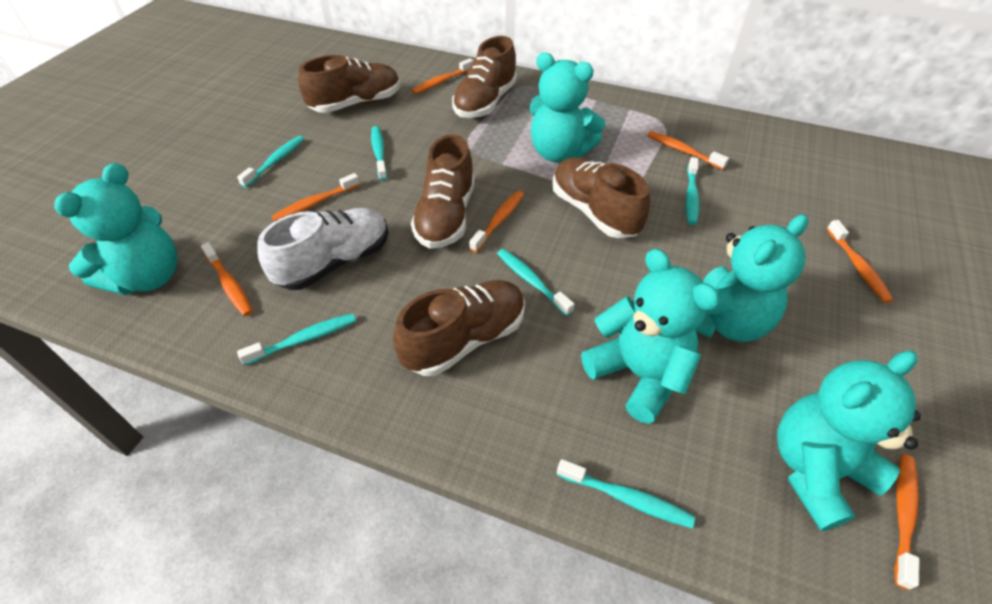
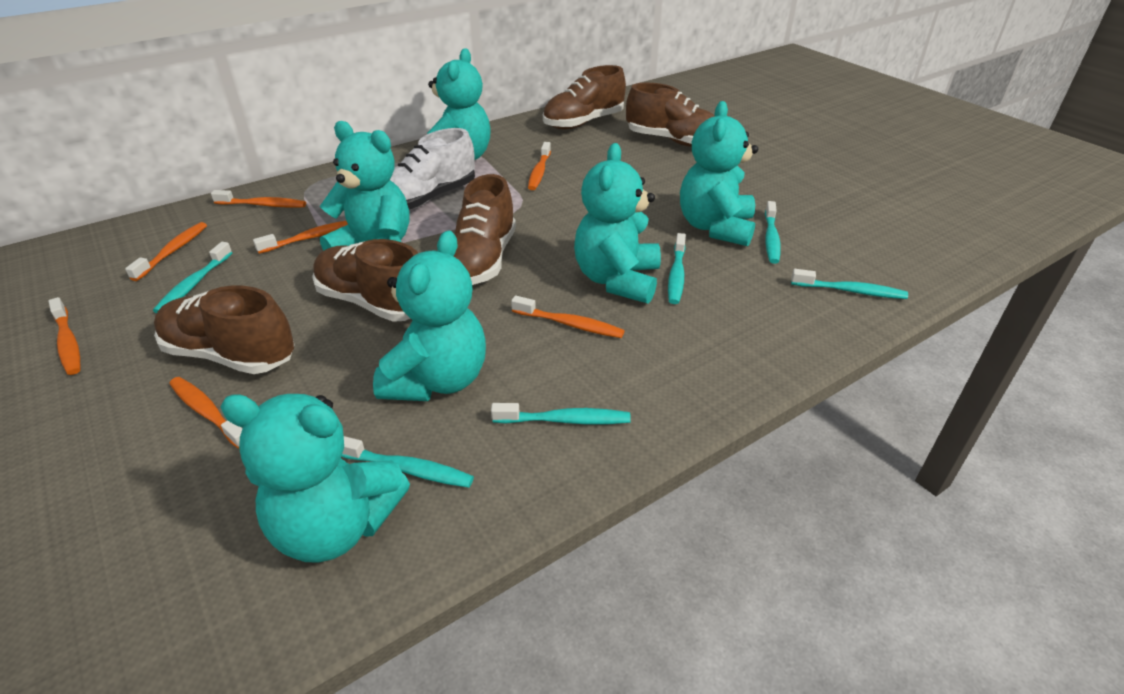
turquoise teddy bear: [54,163,177,295] [530,52,605,162] [581,249,720,424] [696,214,809,342] [777,350,921,531] = 5 -> [221,394,410,563] [319,121,410,251] [373,230,486,401] [427,48,491,160] [574,143,661,304] [680,101,758,246] = 6

